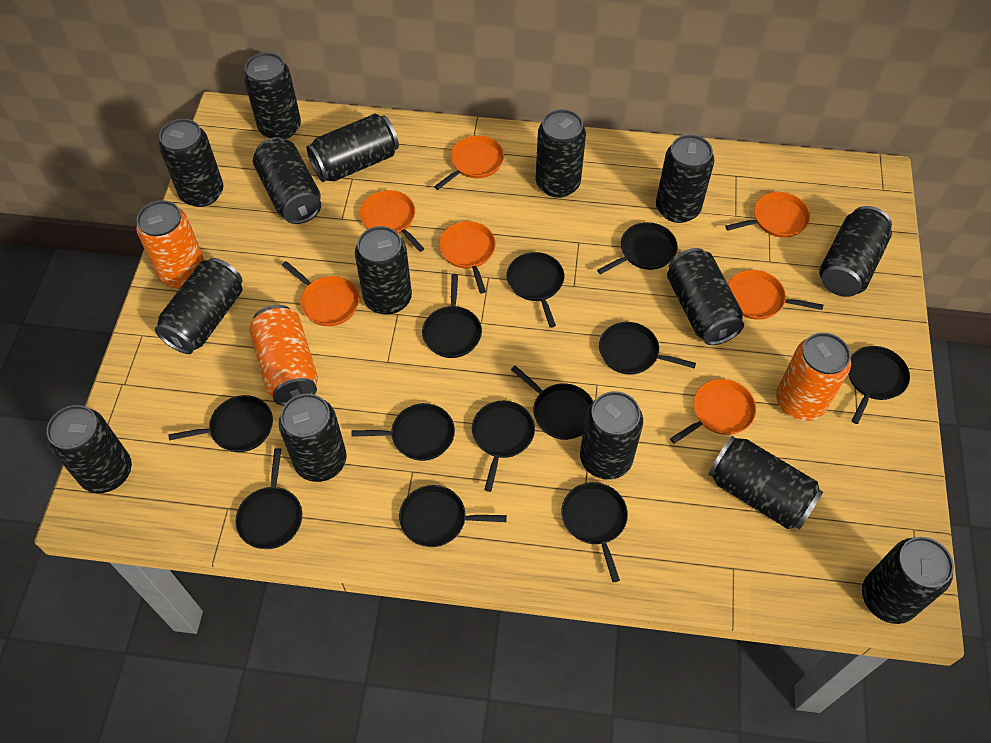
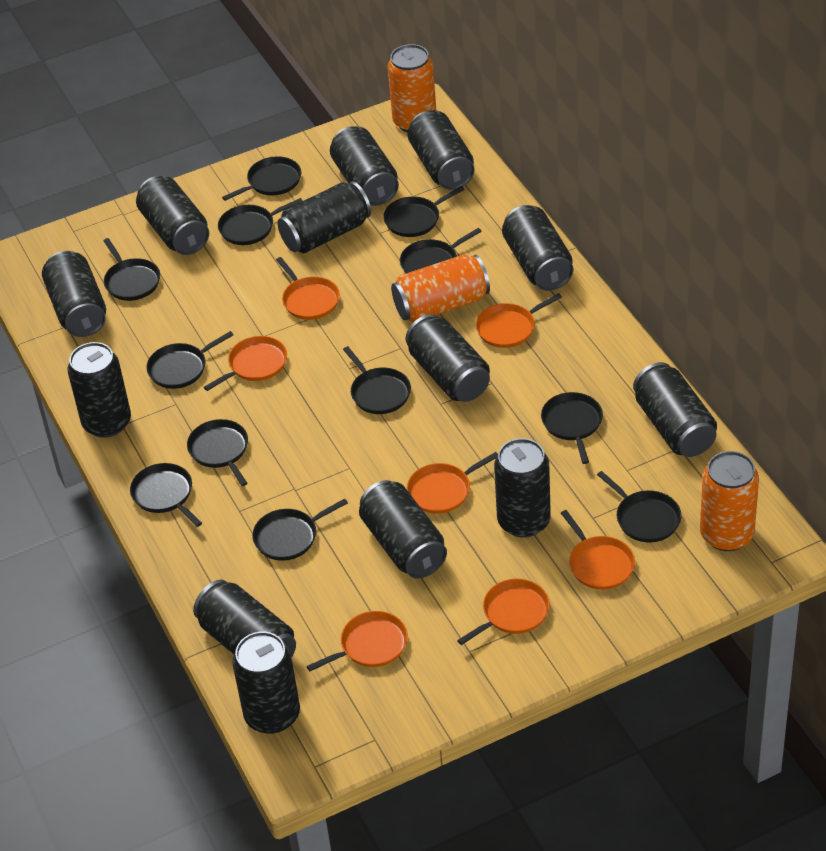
black can: [46,405,132,493] [155,258,243,354] [159,119,224,207] [244,52,301,139] [253,137,321,224] [278,394,347,482] [307,114,399,182] [355,226,412,315] [536,109,586,198] [580,391,643,480] [656,135,715,223] [667,248,744,345] [708,436,823,529] [819,206,892,297] [862,537,954,624] = 15 -> [42,251,106,337] [67,342,131,438] [136,176,209,255] [193,580,296,657] [232,631,300,734] [277,181,371,254] [330,126,399,206] [359,480,447,579] [405,314,490,402] [407,110,475,190] [494,438,551,538] [502,205,573,291] [633,362,717,457] = 13

